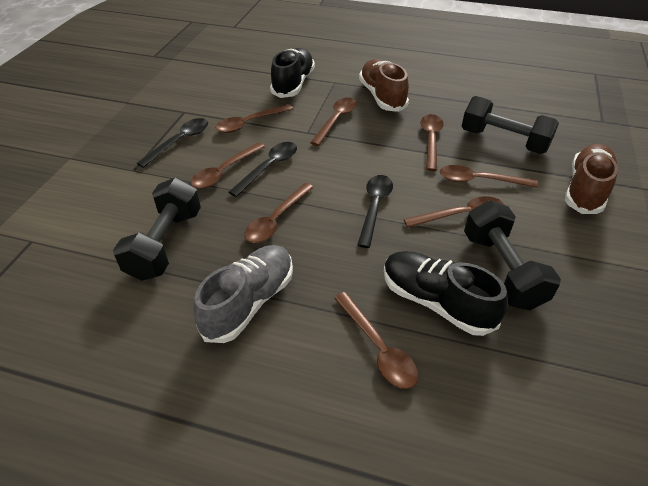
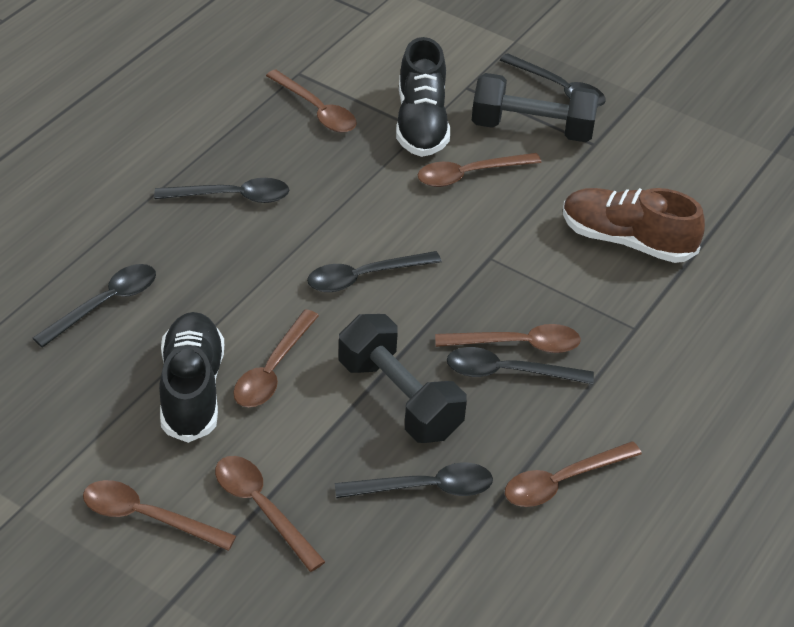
black dumbbell: [113,178,201,281] [462,96,559,154] [464,200,561,310] = 3 -> [339,314,467,443] [472,73,599,142] = 2
black spoon: [137,118,208,168] [228,142,297,197] [357,175,393,248] = 3 -> [33,264,156,348] [154,178,289,203] [307,251,442,292] [335,462,493,498] [447,347,594,384] [500,53,606,107] = 6
brown shoe: [359,59,409,112] [565,144,618,214] = 2 -> [563,188,705,263] = 1
brown spoon: [191,142,265,189] [215,105,293,133] [244,183,314,243] [310,97,357,146] [334,292,418,389] [404,196,504,228] [421,114,444,171] [440,165,538,188] = 8 -> [83,480,236,551] [215,456,326,572] [233,309,319,407] [266,69,357,133] [418,153,542,187] [435,324,581,353] [505,441,642,507] = 7
grey shoe: [193,245,293,343] = 1 -> none = 0

